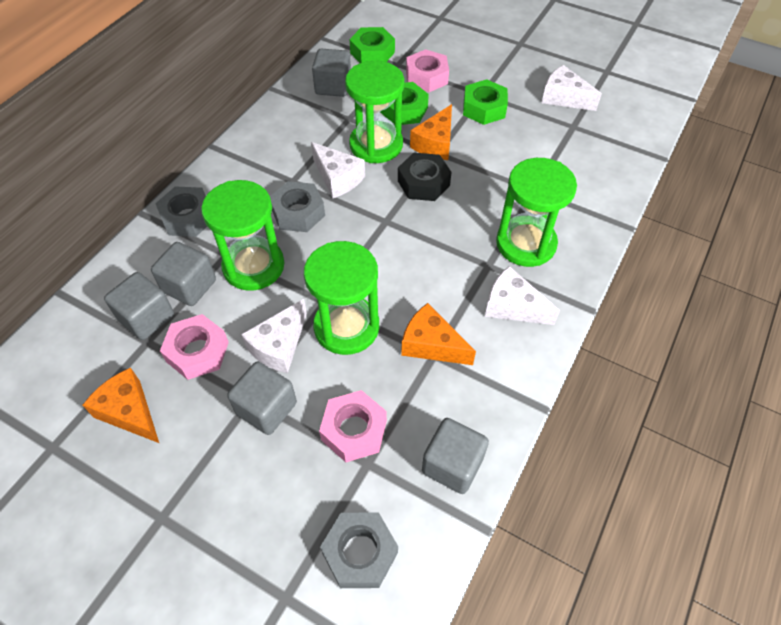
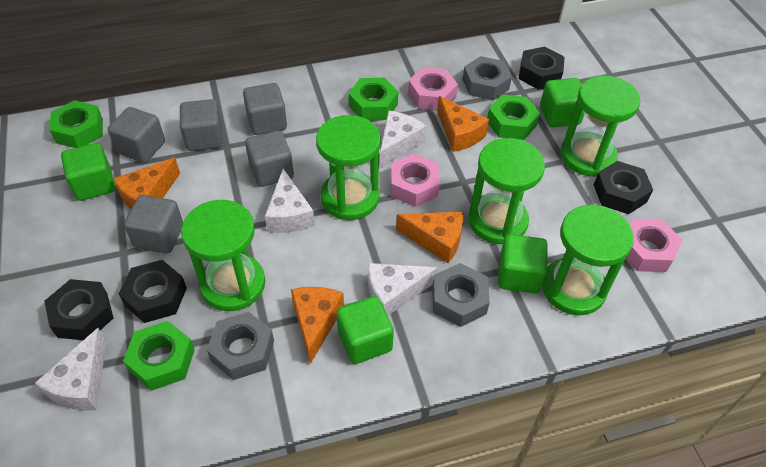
black nut: [398,153,451,201] = 1 -> [44,279,113,340] [119,260,187,323] [519,47,565,90] [594,161,653,214] = 4
green cube: none = 0 -> [61,143,115,201] [337,296,394,364] [498,234,548,293] [540,78,584,127] = 4
green hourglass: [201,180,284,291] [304,241,379,355] [345,61,404,163] [496,158,577,267] = 4 -> [181,200,265,311] [316,115,381,220] [468,138,545,244] [542,204,634,315] [560,75,641,177] = 5
green nut: [350,27,395,63] [380,82,429,125] [463,79,508,125] = 3 -> [49,100,103,148] [123,321,195,391] [348,78,398,120] [487,94,540,140] = 4
orange cheese: [82,368,159,443] [401,303,476,365] [410,104,452,160] = 3 -> [113,158,180,209] [291,287,344,364] [396,212,463,263] [437,96,489,152] = 4

